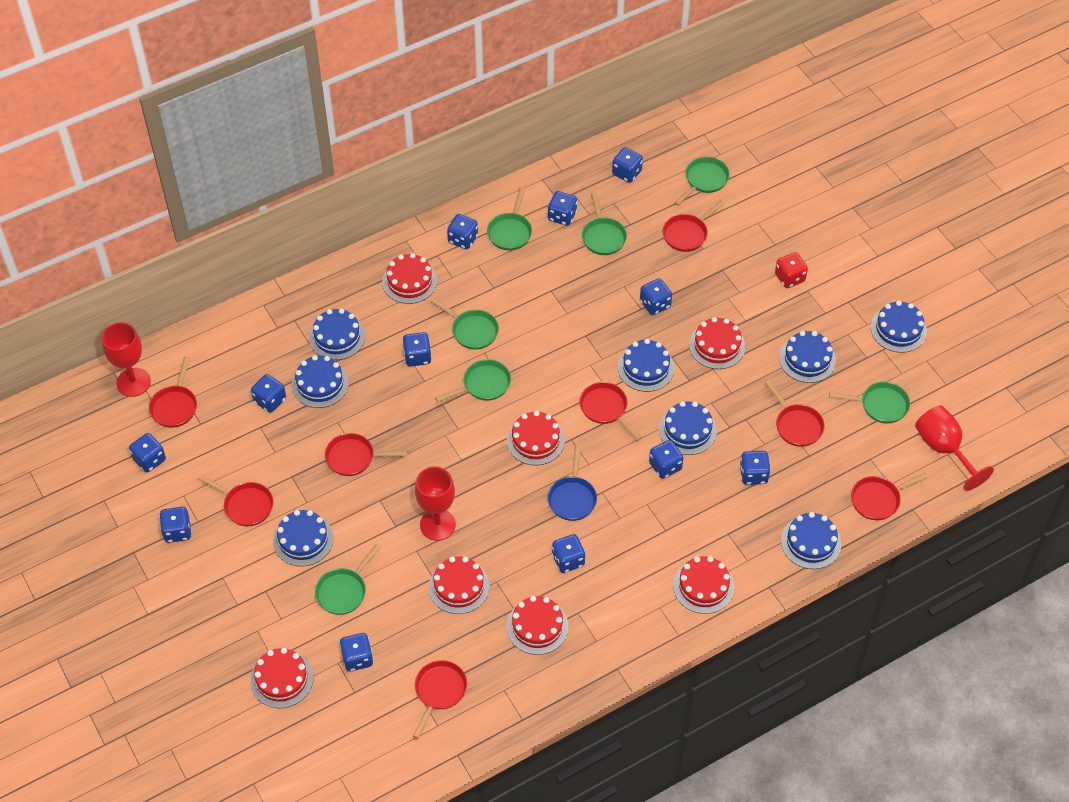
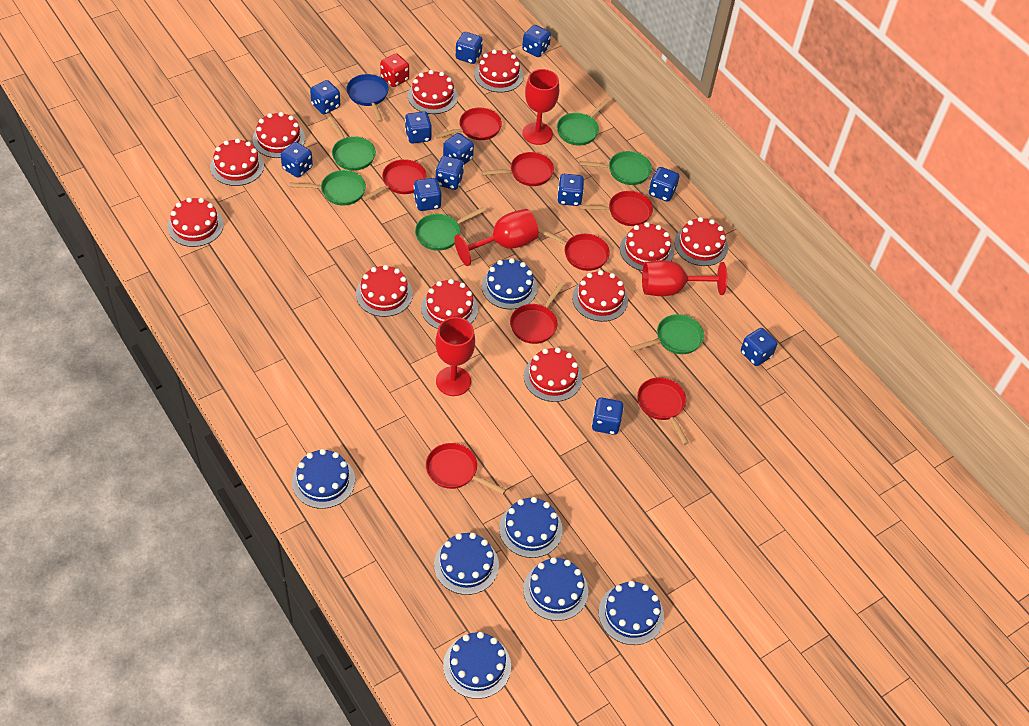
blue cake: [273,510,334,567] [292,355,349,408] [309,308,365,360] [618,339,674,392] [659,401,717,455] [779,331,836,383] [781,512,841,569] [871,301,927,353] = 8 -> [292,449,355,509] [434,533,499,595] [443,632,511,699] [482,258,537,309] [499,497,563,558] [523,557,588,621] [599,581,664,645] = 7
green pan: [315,545,380,615] [430,298,499,350] [435,359,511,402] [487,187,532,251] [582,192,627,255] [674,157,730,205] [829,382,910,423] = 7 -> [289,170,366,206] [327,116,376,171] [415,207,485,251] [557,98,610,146] [579,151,652,185] [630,314,704,354] = 6
red cake: [250,648,313,708] [382,253,437,304] [429,556,489,614] [507,411,565,465] [507,596,568,655] [673,556,734,614] [689,317,746,369] = 7 -> [167,197,224,247] [210,138,264,186] [253,112,305,158] [356,265,413,317] [408,70,458,114] [421,279,478,329] [474,49,524,92] [524,348,582,402] [572,270,628,322] [620,222,674,271] [674,217,728,266] = 11
red goblet: [102,322,151,397] [415,466,456,541] [915,405,994,491] = 3 -> [435,317,475,396] [454,209,539,266] [522,69,559,145] [642,260,727,296] = 4

